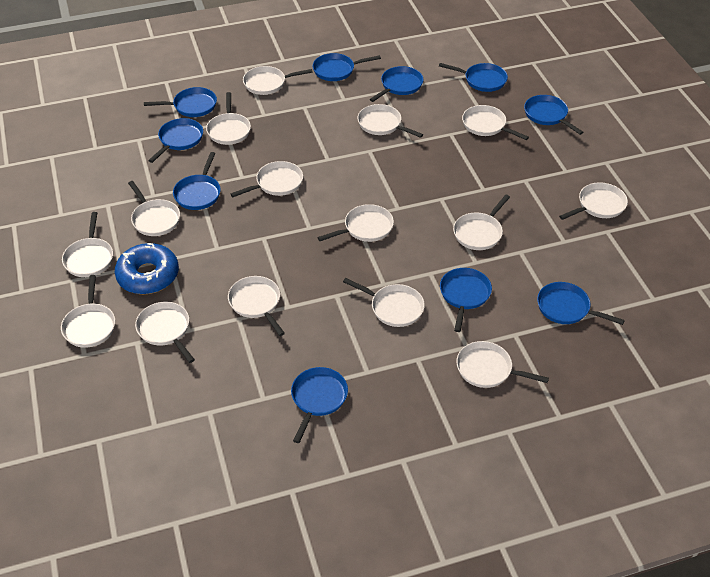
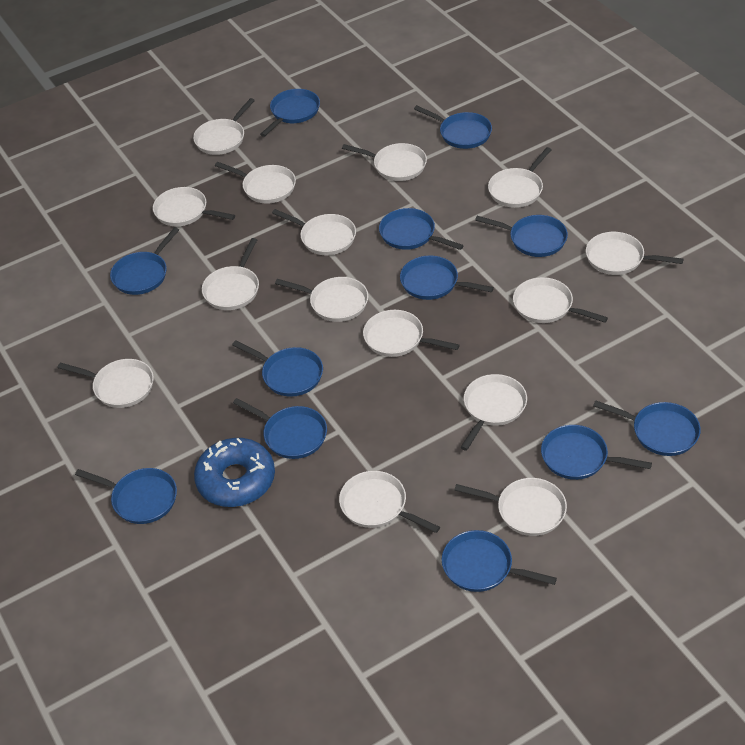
blue pan: [144,87,217,117] [148,118,203,163] [173,152,221,210] [291,367,348,443] [313,53,381,81] [370,66,424,102] [439,63,508,92] [440,268,492,332] [524,95,583,135] [537,282,625,325] = 10 -> [75,468,177,524] [110,227,179,295] [232,340,323,397] [233,398,327,459] [260,89,320,137] [379,208,464,250] [400,256,494,300] [414,105,492,149] [442,530,557,592] [475,215,568,257] [541,425,652,480] [593,400,701,456] = 12

